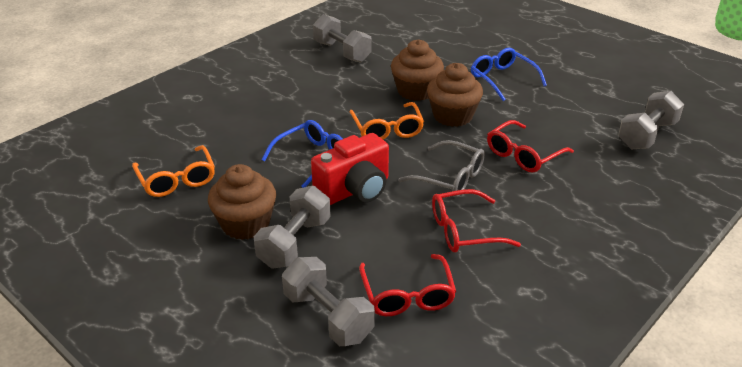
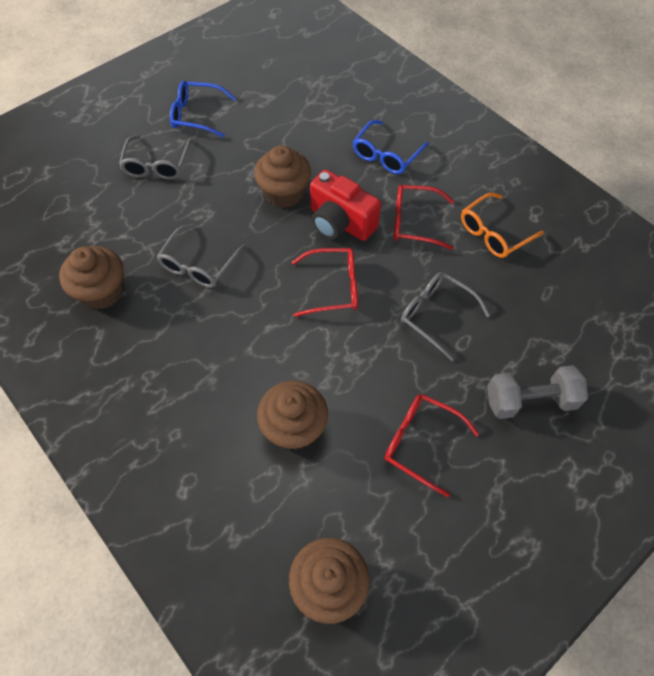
brown cupcake: [208,164,276,240] [391,39,444,101] [427,63,483,127] = 3 -> [59,246,124,309] [254,145,311,208] [257,381,328,450] [289,538,370,624] = 4
grey dumbbell: [254,186,331,269] [282,257,375,346] [313,14,372,63] [618,91,684,150] = 4 -> [487,365,588,419] = 1
grey glasses: [398,140,485,197] = 1 -> [119,135,192,180] [156,224,246,288] [401,272,490,361] = 3
orange glasses: [132,145,215,197] [350,102,424,140] = 2 -> [461,192,544,258] = 1

